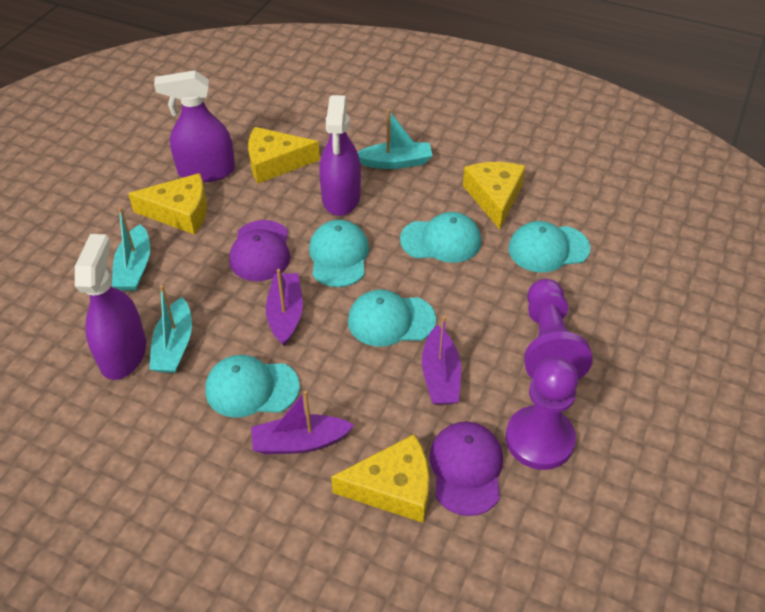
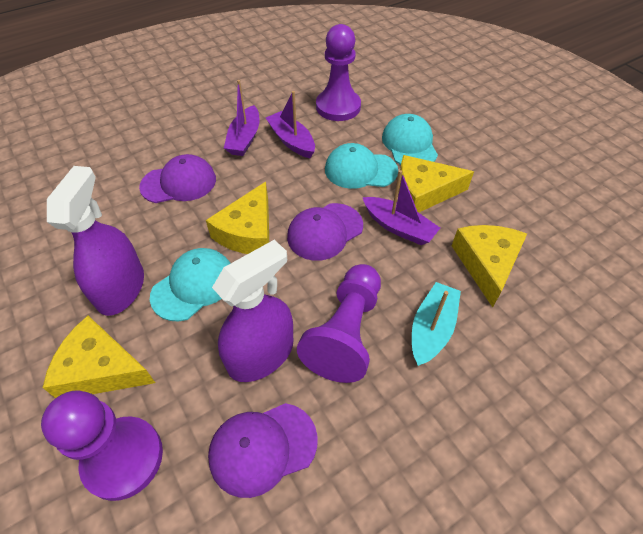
purple cap: [229,220,290,281] [429,422,503,516] = 2 -> [139,154,216,203] [208,403,318,498] [287,203,363,261] = 3
purple pawn: [506,357,578,470] [524,279,593,380] = 2 -> [41,390,163,501] [297,264,381,383] [316,24,361,121] = 3
purple spray bottle: [75,234,146,380] [154,70,235,182] [319,95,361,216] = 3 -> [47,166,144,316] [212,240,293,382] = 2
turquoise boat: [112,207,150,291] [149,285,192,373] [357,109,432,169] = 3 -> [412,282,461,366] = 1
turquoise cap: [205,355,300,418] [309,220,369,287] [348,289,436,347] [400,212,481,263] [508,221,590,272] = 5 -> [150,248,231,321] [325,143,398,189] [382,114,438,165] = 3

